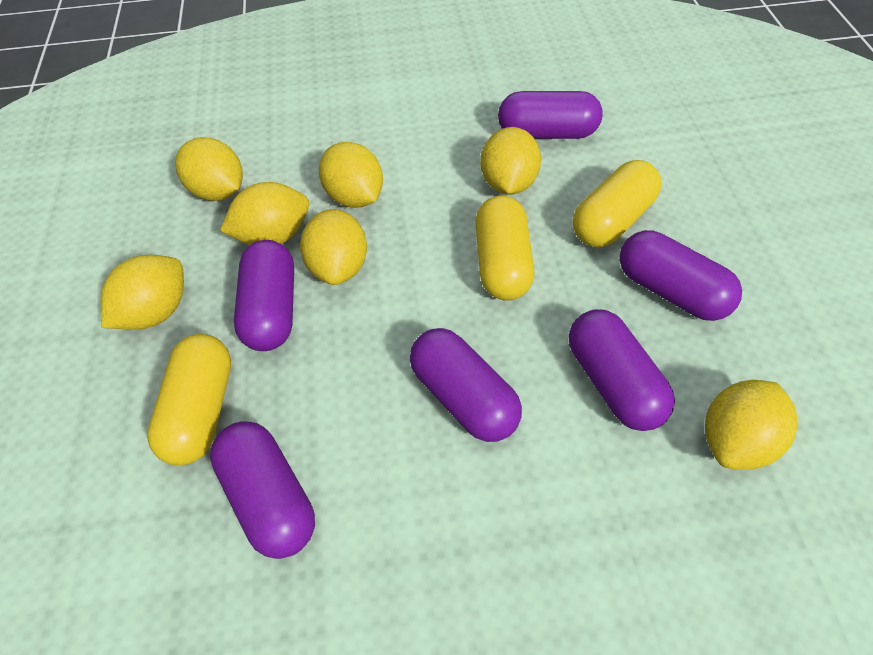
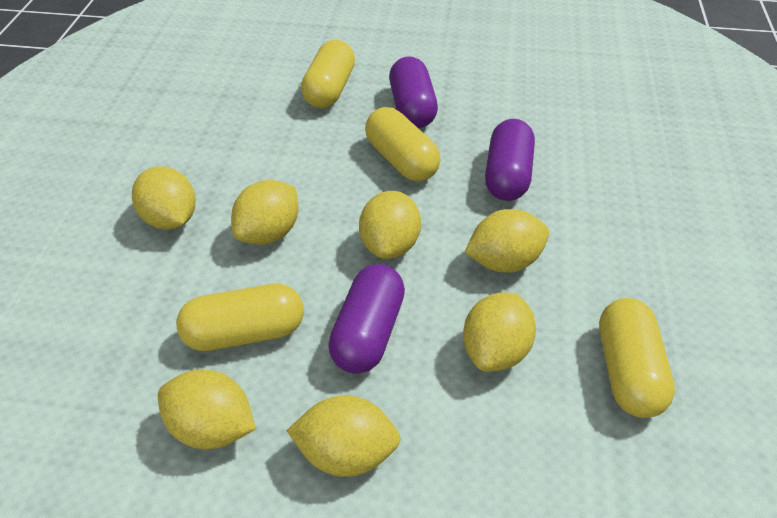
purple capsule: [210,421,315,559] [234,240,294,351] [410,328,522,442] [498,91,603,139] [569,309,675,431] [619,230,742,321] = 6 -> [328,264,405,374] [389,56,438,128] [485,119,535,201] = 3
yellow capsule: [147,334,231,465] [475,196,534,301] [573,160,661,248] = 3 -> [176,284,304,351] [301,40,355,108] [365,107,441,181] [599,298,675,418] = 4

